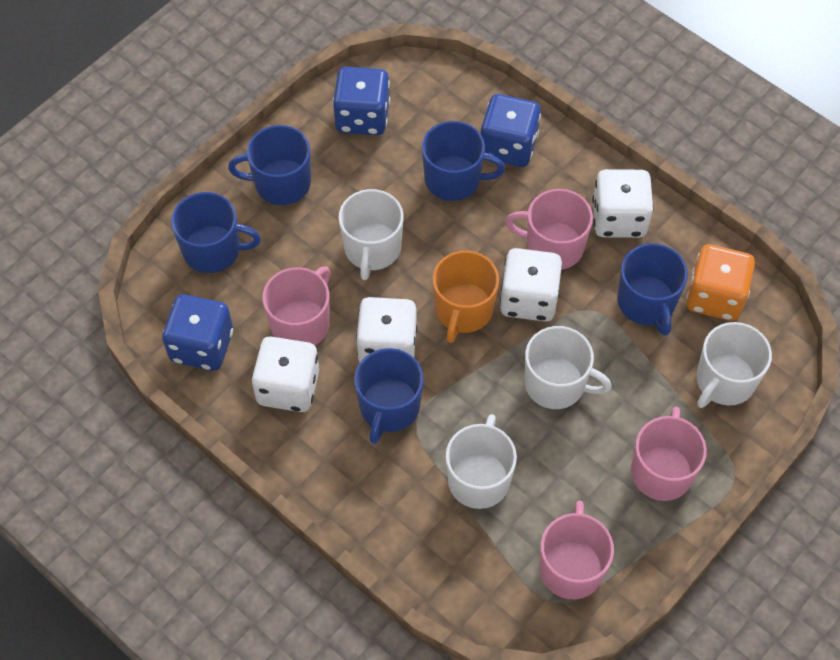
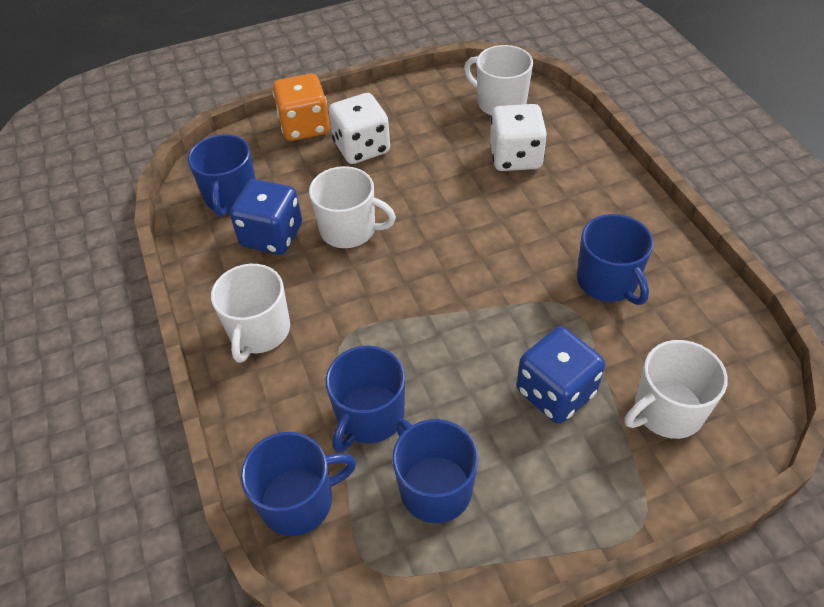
blue dice: [162,294,233,371] [333,67,390,135] [481,94,541,167] = 3 -> [230,179,302,254] [517,327,605,424] = 2
orange mug: [433,251,499,343] = 1 -> none = 0
pink mug: [262,266,330,345] [505,189,593,270] [540,501,614,599] [631,407,707,501] = 4 -> none = 0
white dice: [252,337,319,412] [356,297,417,362] [500,248,562,322] [592,169,654,238] = 4 -> [329,93,390,164] [490,104,547,171] = 2

